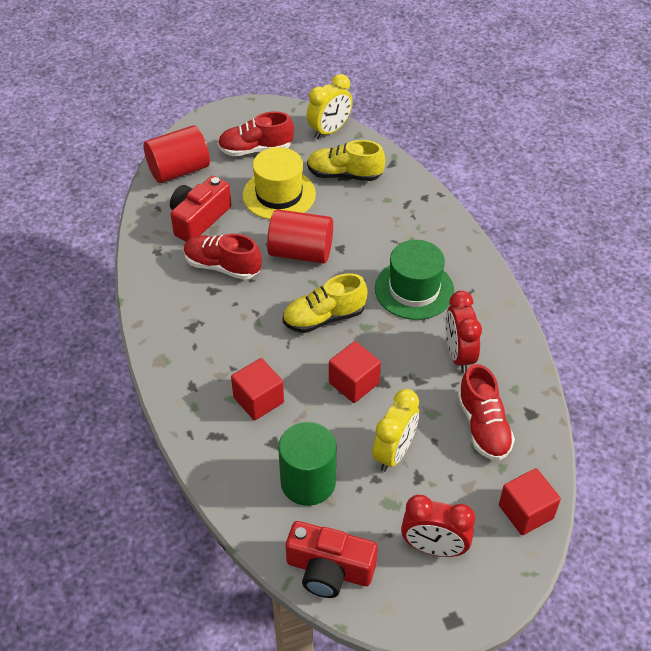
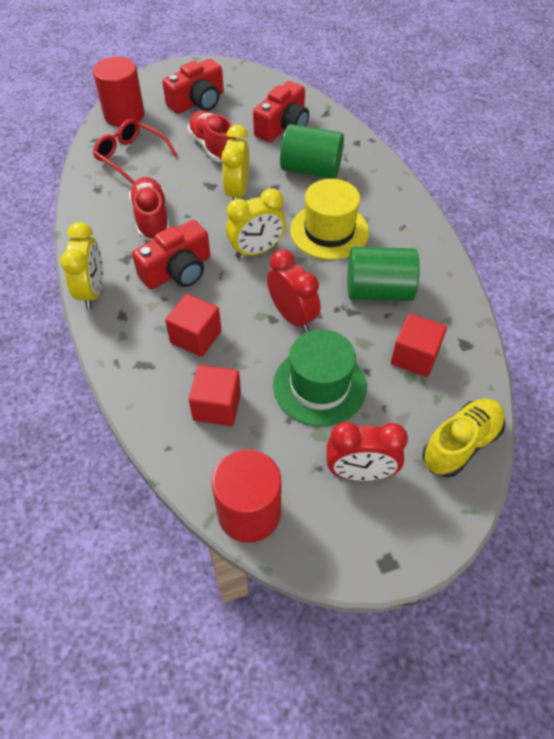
green cylinder: [278,422,336,506] = 1 -> [280,124,344,179] [348,247,420,301] = 2
red camera: [170,176,231,241] [286,521,378,598] = 2 -> [132,220,210,289] [162,59,224,114] [253,81,309,142] = 3
red glasses: none = 0 -> [93,119,178,185] = 1
red shoe: [184,234,262,280] [218,111,294,156] [458,364,515,461] = 3 -> [129,177,169,240] [187,110,236,162] = 2
yellow clock: [306,74,353,139] [372,389,419,472] = 2 -> [60,222,103,309] [221,125,249,200] [226,188,286,258] = 3
yellow shoe: [283,273,368,333] [307,140,385,181] = 2 -> [422,399,505,477] = 1

